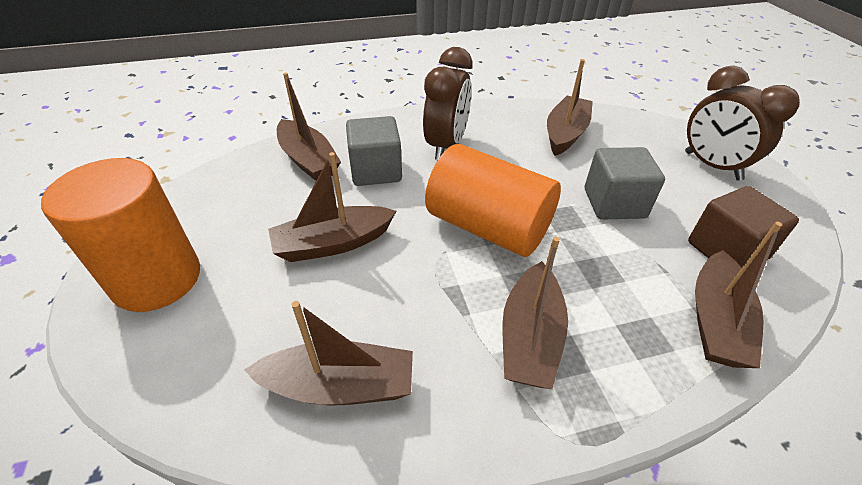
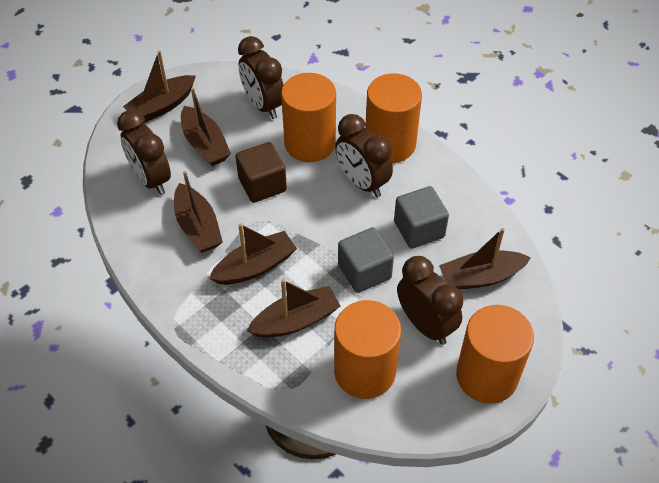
brown clock: [423,47,472,160] [685,66,800,181] = 2 -> [117,110,171,195] [238,36,284,119] [335,114,393,198] [397,256,463,345] = 4
orange cylinder: [41,158,200,312] [425,144,561,257] = 2 -> [281,73,336,162] [334,300,401,399] [365,73,422,163] [456,305,534,404] = 4

